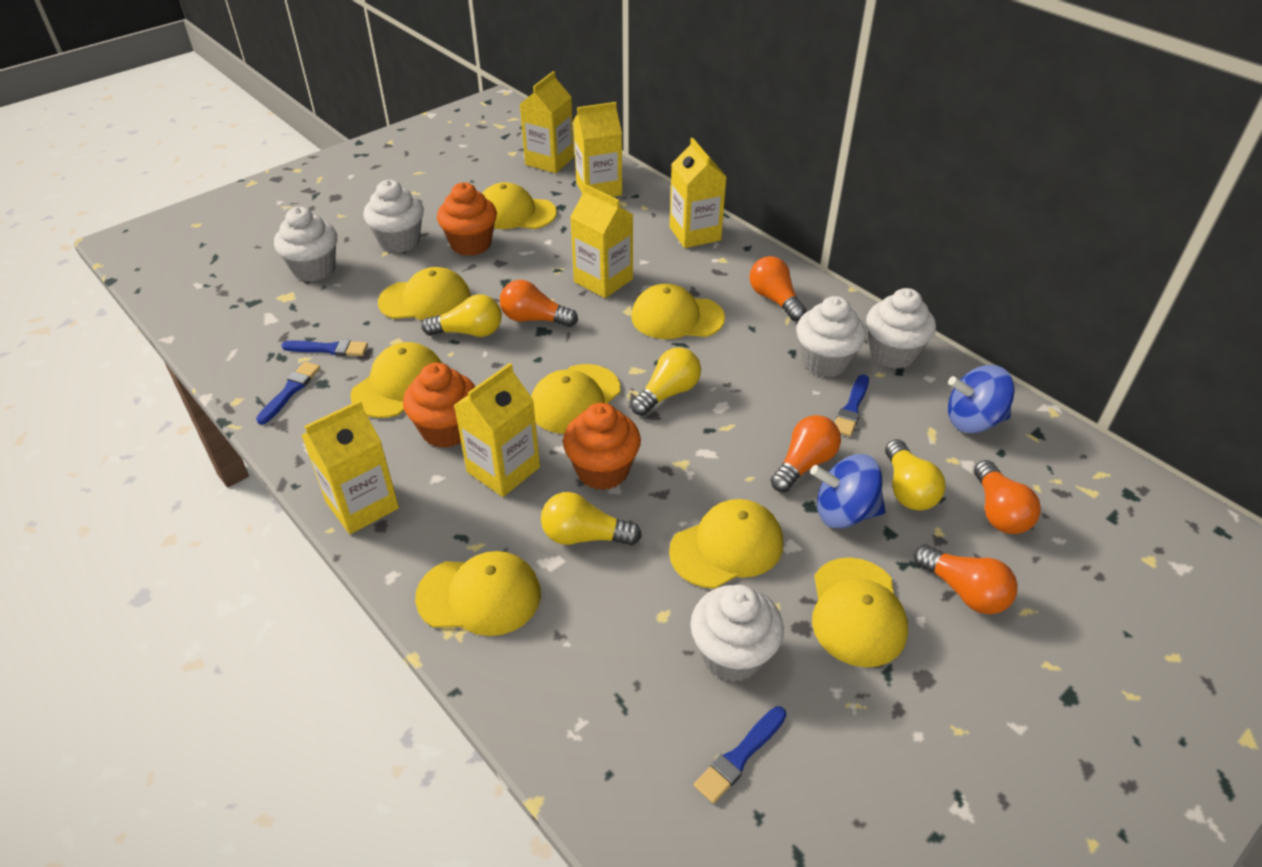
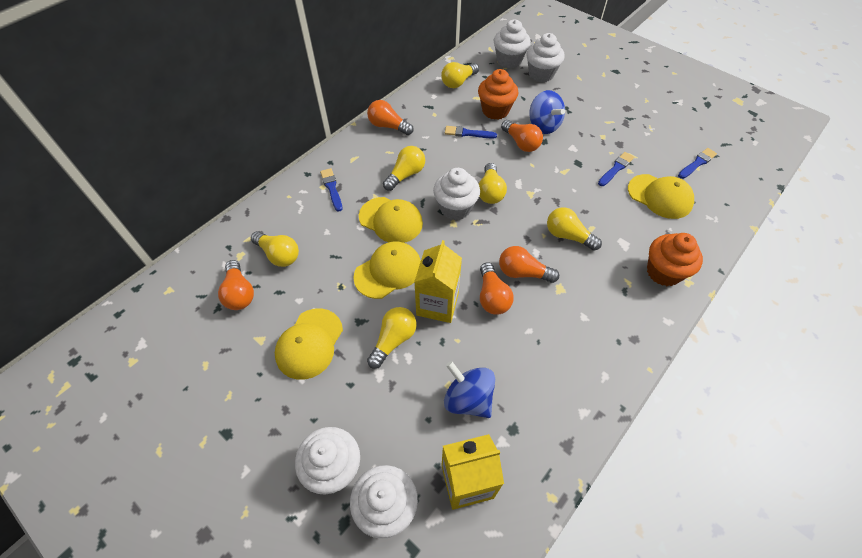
orange cupcake: [403,363,475,448] [437,182,497,256] [563,403,641,490] = 3 -> [478,69,518,120] [647,233,703,286] = 2
yellow cap: [350,342,442,418] [378,267,471,320] [415,551,541,636] [482,182,557,229] [531,364,620,434] [631,284,725,339] [669,499,783,589] [812,557,908,667] = 8 -> [275,308,343,380] [353,242,421,299] [359,197,423,243] [628,174,694,219] = 4
yellow carton: [301,400,399,534] [454,363,540,497] [520,71,574,173] [570,184,633,298] [573,102,622,197] [670,138,726,248] = 6 -> [414,240,462,323] [441,434,504,510] = 2
yellow light bulb: [422,294,502,337] [541,492,642,545] [631,347,701,416] [885,439,946,510] = 4 -> [251,231,299,267] [367,307,417,369] [383,146,425,191] [441,62,479,88] [479,163,507,204] [547,207,602,251] = 6

